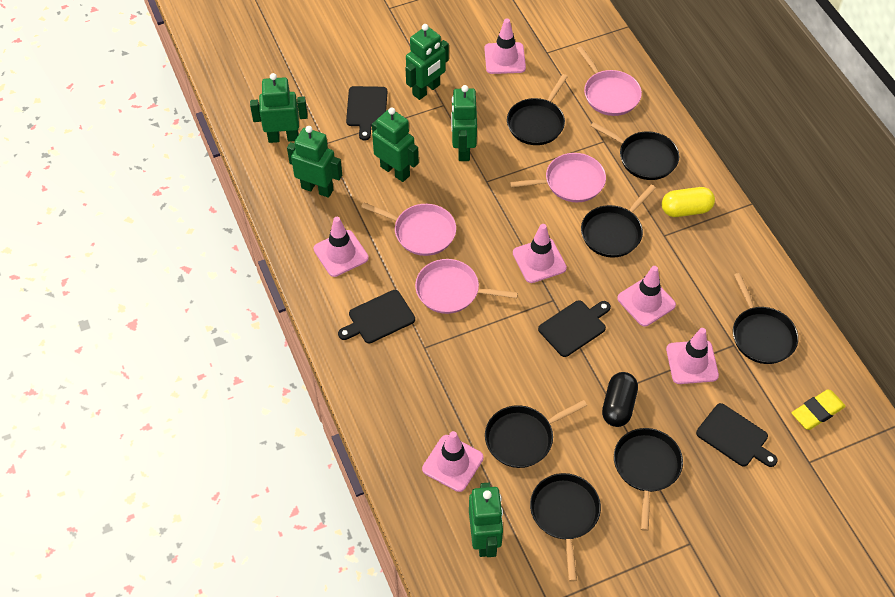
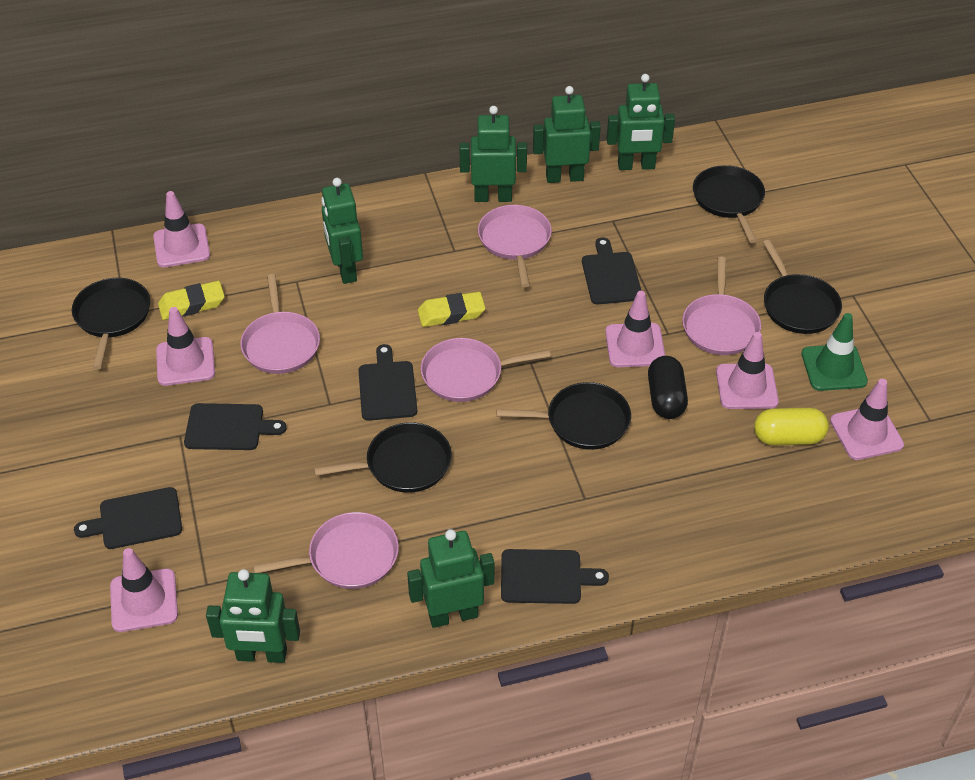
black cutting board: [338,290,415,343] [346,86,387,141] [538,300,611,357] [696,403,778,467] = 4 -> [74,487,182,549] [184,403,287,450] [359,344,417,421] [501,549,609,604] [582,237,642,304] = 5
black pan: [485,400,587,468] [507,74,568,145] [530,473,601,582] [581,185,656,258] [591,122,679,180] [614,428,683,531] [733,273,798,364] = 7 -> [72,278,150,369] [314,422,452,493] [497,382,631,450] [693,165,765,243] [763,240,842,334] = 5
green traffic cone: none = 0 -> [801,313,868,391] = 1
pink pan: [361,202,456,256] [415,259,518,314] [510,153,606,202] [577,46,642,116] = 4 -> [240,274,320,374] [253,512,399,589] [421,338,551,402] [478,205,552,287] [682,257,761,355] = 5
yellow eraser: [792,389,846,430] = 1 -> [158,281,225,320] [418,292,485,327] = 2

